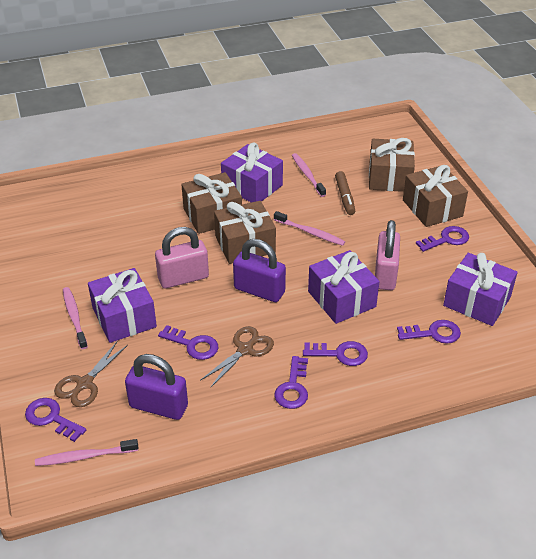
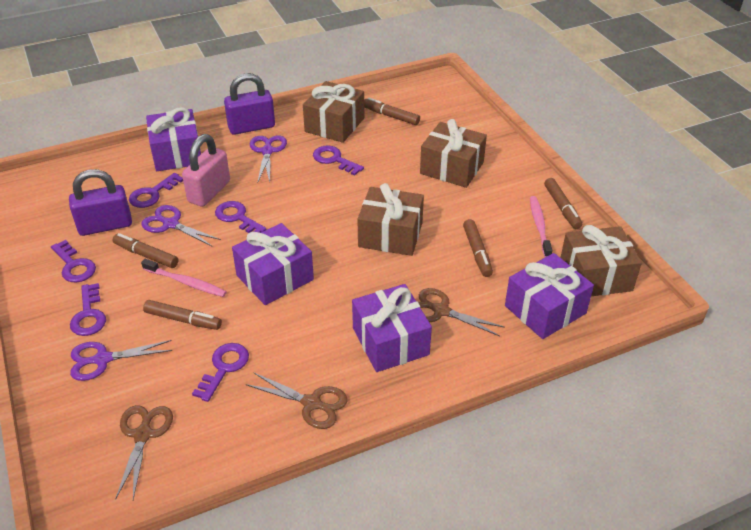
brown marker: [335,171,355,215] = 1 -> [113,233,178,268] [143,300,222,330] [364,98,420,125] [463,219,493,277] [544,178,582,229] = 5
brown scissors: [54,341,128,407] [200,326,274,388] = 2 -> [115,405,173,500] [246,372,348,429] [418,288,505,336] = 3
pink padlock: [155,227,209,289] [375,220,400,290] = 2 -> [182,134,230,207] = 1
pink toothbrush: [35,439,138,466] [63,287,88,349] [274,211,345,246] [292,153,326,197] = 4 -> [141,259,227,297] [530,196,552,257] = 2
purple scissors: none = 0 -> [70,340,172,381] [141,205,221,247] [250,135,287,182] = 3

